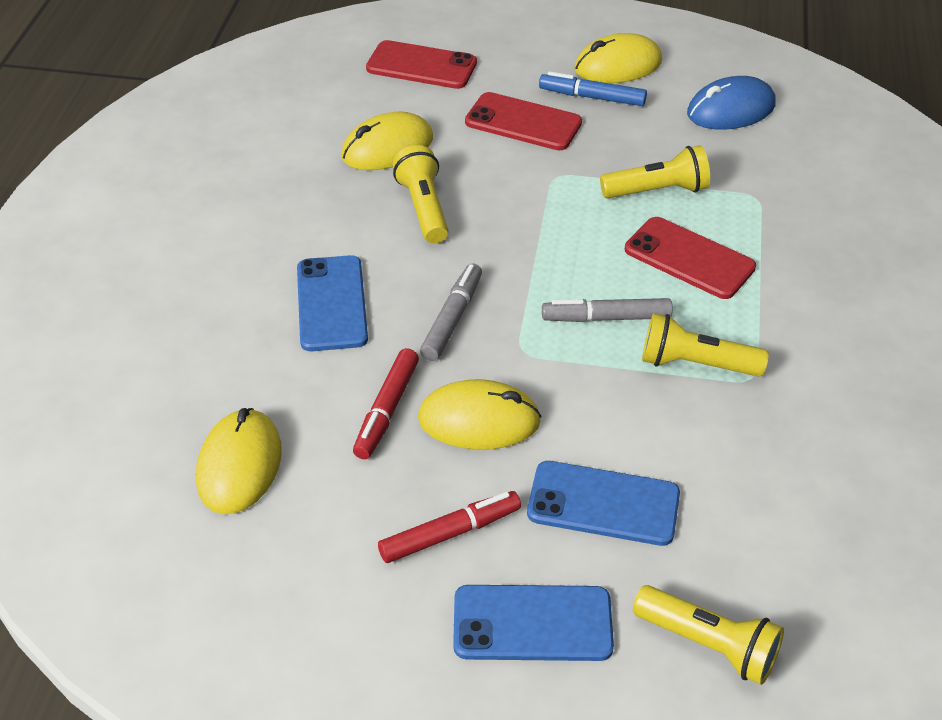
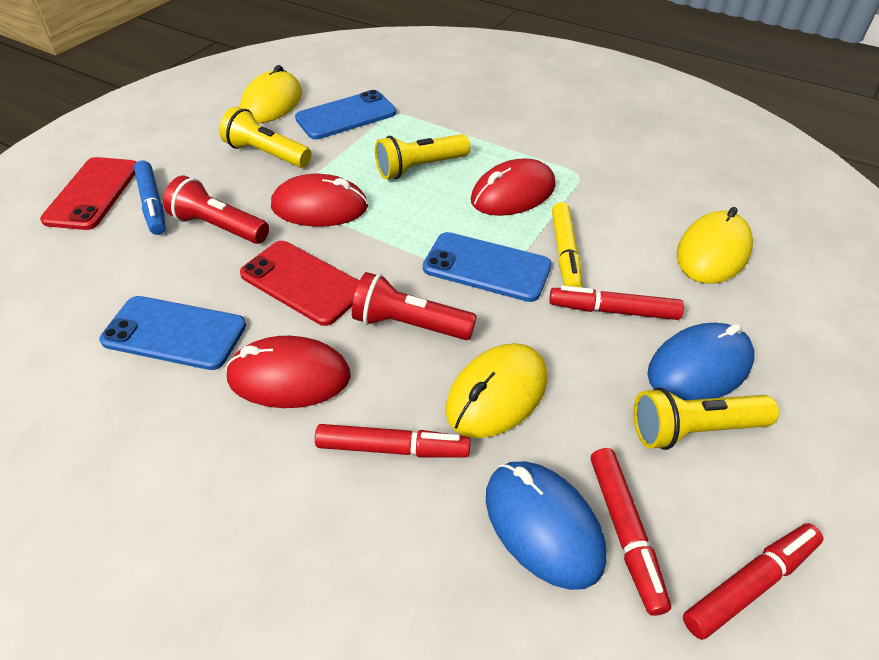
blue mouse: [687,76,776,130] = 1 -> [486,462,607,590] [647,323,755,400] = 2
grey marker: [420,263,482,361] [542,298,673,322] = 2 -> none = 0
red flashlight: none = 0 -> [163,176,269,244] [352,272,477,340] = 2
red marker: [353,348,419,459] [378,491,521,563] = 2 -> [315,424,471,458] [549,286,684,320] [591,448,671,616] [683,523,823,640] = 4
red mouse: none = 0 -> [226,336,351,408] [271,174,368,227] [471,158,556,216] = 3
red phone: [366,40,477,89] [465,92,582,151] [625,217,756,299] = 3 -> [40,157,137,230] [240,241,359,326] = 2
yellow flashlight: [393,145,449,244] [600,145,710,199] [633,585,784,685] [642,313,769,377] = 4 -> [219,107,311,168] [375,134,470,179] [633,387,779,450] = 3
yellow marker: none = 0 -> [552,202,582,287] = 1
yellow mouse: [196,408,282,514] [341,112,433,170] [418,379,541,450] [574,33,662,83] = 4 -> [240,65,302,123] [446,343,548,438] [676,207,753,284] = 3

